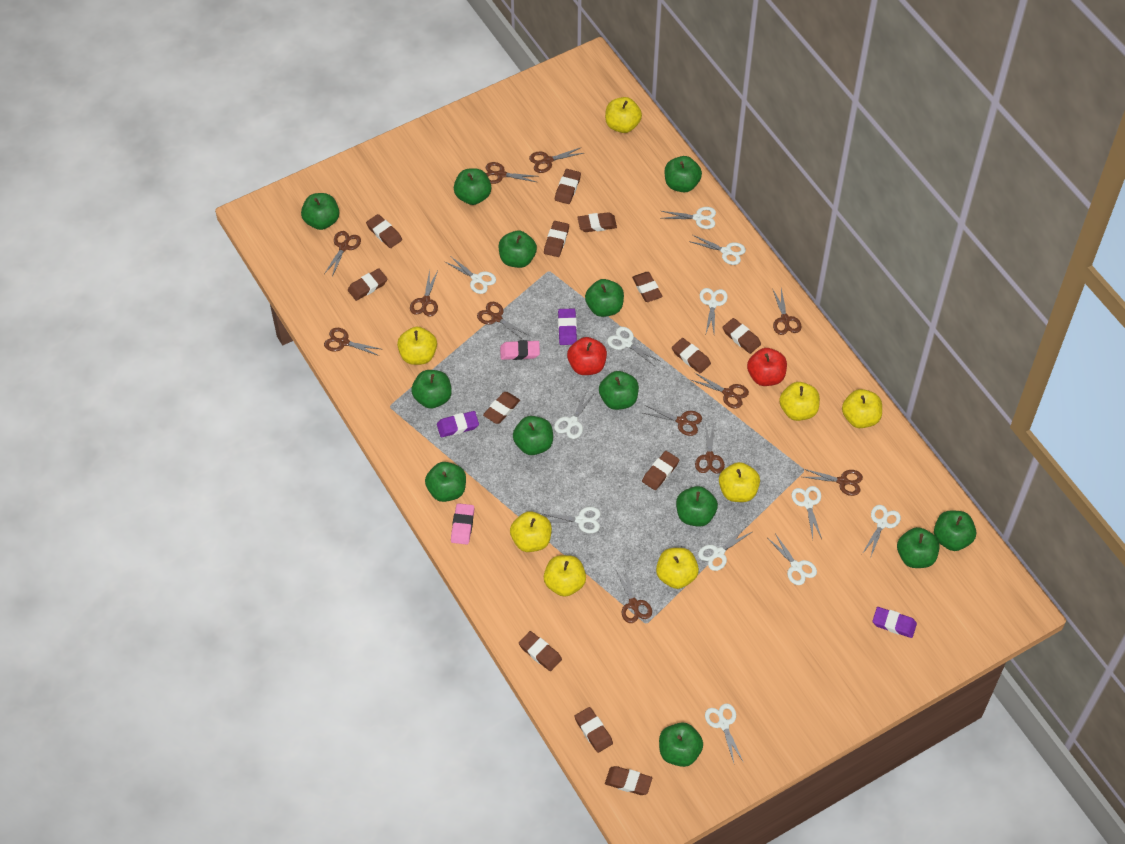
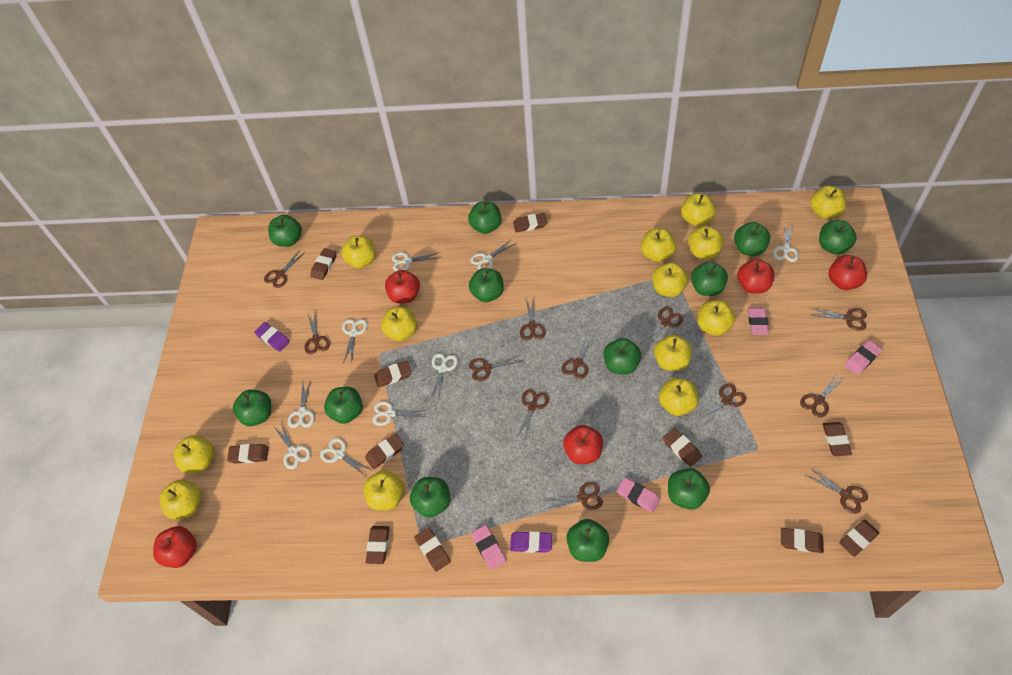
brown eraser: [348,268,387,301] [366,214,402,248] [483,392,520,424] [519,631,562,671] [544,221,569,257] [555,169,581,204] [575,707,613,753] [577,212,617,232] [605,766,652,795] [632,272,663,302] [642,451,679,490] [672,338,711,373] [723,318,761,354] = 13 -> [227,444,269,464] [310,248,336,280] [365,434,404,469] [366,526,389,564] [374,361,412,388] [414,527,451,572] [513,213,548,232] [663,428,702,467] [781,528,824,553] [823,422,852,456] [839,520,879,557] = 11
green apple: [301,193,339,230] [411,370,452,409] [425,462,466,502] [454,168,491,205] [499,231,537,268] [513,416,553,455] [585,279,624,317] [599,371,639,410] [659,722,703,767] [665,156,702,192] [676,486,718,527] [897,527,940,568] [934,510,976,551] = 13 -> [233,390,271,426] [268,215,302,247] [324,387,363,424] [410,477,450,518] [468,201,502,234] [469,268,504,302] [566,519,609,562] [604,338,641,375] [668,468,710,510] [691,261,728,296] [734,222,770,256] [819,220,857,254] = 12
pink eraser: [451,503,474,544] [500,340,540,360] = 2 -> [471,525,506,570] [617,478,660,513] [748,307,769,335] [845,340,882,375] = 4
purple eraser: [437,411,479,437] [558,308,577,345] [872,607,917,638] = 3 -> [254,322,290,352] [510,531,552,553] = 2
red apple: [567,337,607,375] [747,348,787,386] = 2 -> [153,526,197,568] [385,270,420,304] [563,425,603,464] [737,259,774,294] [829,255,867,290] = 5
white scissors: [445,256,496,294] [540,507,601,533] [554,390,595,439] [607,327,660,367] [661,207,716,229] [689,235,746,265] [698,526,752,571] [699,288,728,333] [705,704,744,763] [769,534,817,585] [791,486,822,539] [862,505,901,559] = 12 -> [274,421,311,469] [288,379,315,428] [320,438,371,476] [342,319,367,364] [372,401,426,426] [392,252,441,271] [430,353,458,402] [470,239,516,270] [773,223,799,262] = 9
yellow apple: [397,327,437,365] [510,511,552,552] [544,555,586,597] [605,97,642,133] [656,548,699,589] [719,462,760,502] [779,382,820,421] [842,389,882,428] = 8 -> [160,480,202,519] [174,435,214,473] [342,236,376,269] [363,470,404,510] [381,307,417,342] [641,228,676,262] [652,262,688,297] [654,335,692,371] [659,378,699,416] [681,193,716,226] [688,226,724,259] [697,300,735,336] [810,186,846,219] = 13

